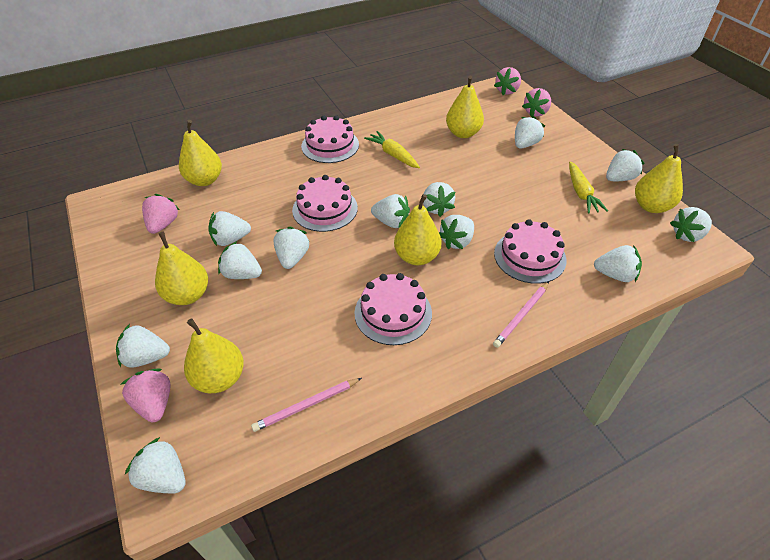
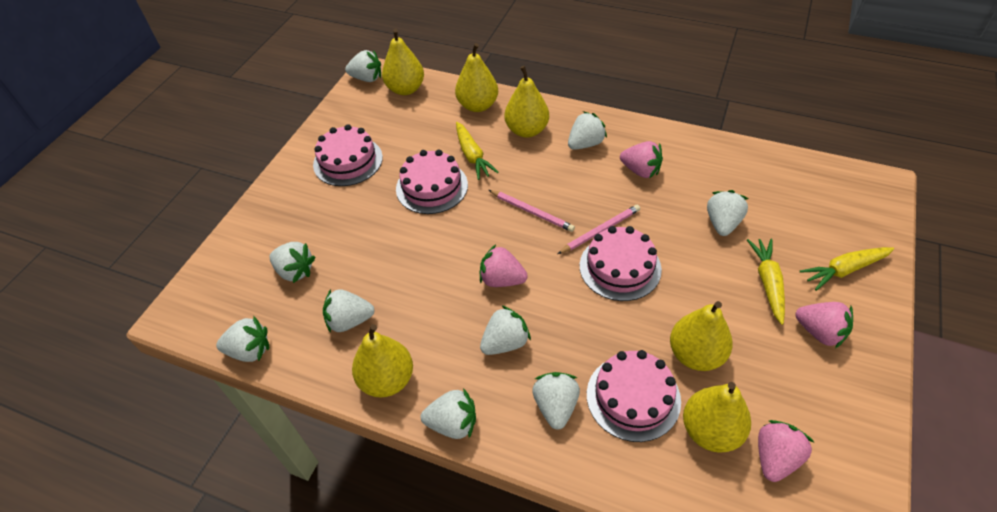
white strawberry: [116,324,170,368] [125,437,186,493] [208,211,251,246] [218,241,262,279] [273,227,310,269] [371,194,410,228] [423,182,455,217] [439,215,474,249] [515,116,545,149] [594,245,642,282] [606,149,644,181] [670,207,712,242] = 12 -> [216,316,269,362] [269,242,315,283] [323,289,375,333] [345,50,381,82] [421,388,476,439] [480,305,531,355] [532,372,580,430] [568,111,607,150] [707,190,749,236] = 9
yellow carrot: [364,131,420,168] [569,161,608,213] = 2 -> [456,122,499,180] [747,239,785,325] [800,247,894,291] = 3

